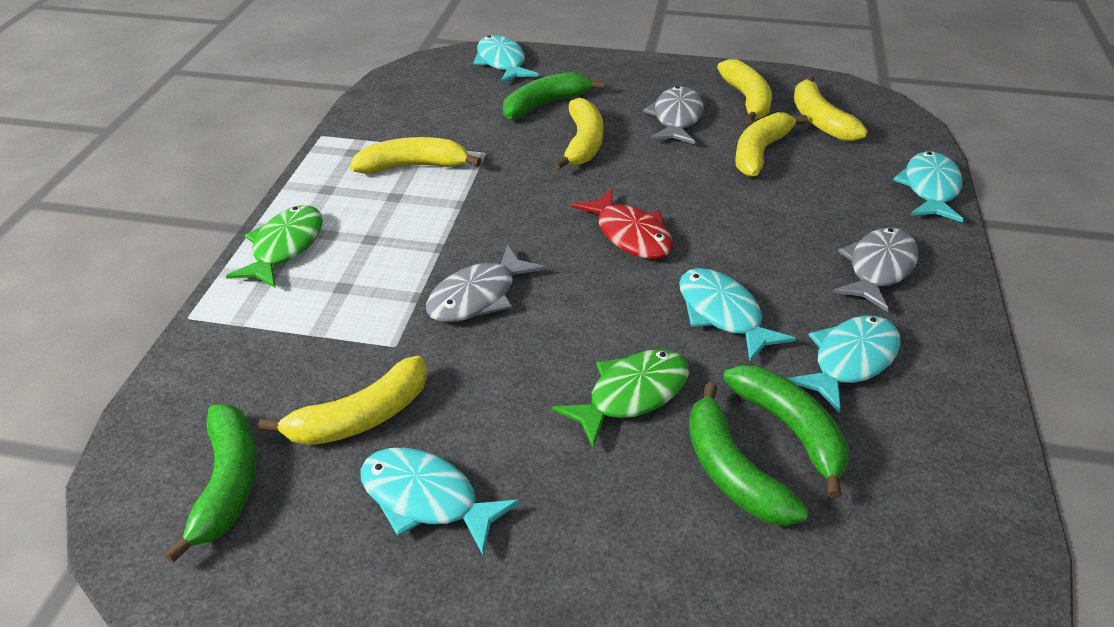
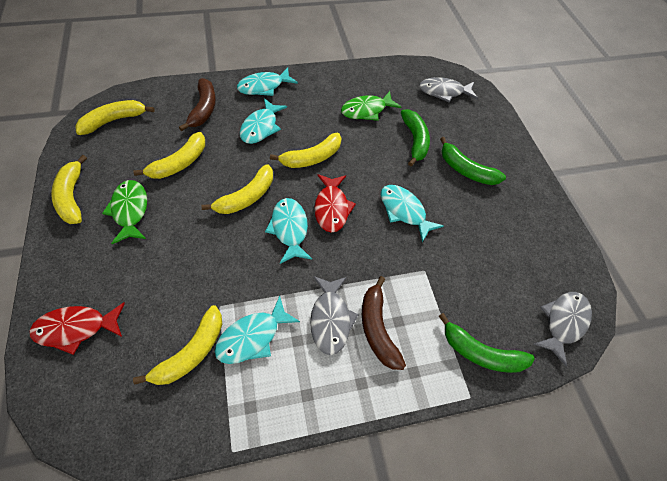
brown banana: none = 0 -> [179,78,216,131] [362,276,406,370] = 2
green banana: [164,405,257,563] [503,72,604,120] [689,382,809,526] [723,365,849,499] = 4 -> [401,109,430,166] [439,313,535,373] [440,137,506,185] = 3
red fish: [572,189,673,259] = 1 -> [29,302,125,355] [314,174,356,233] = 2

